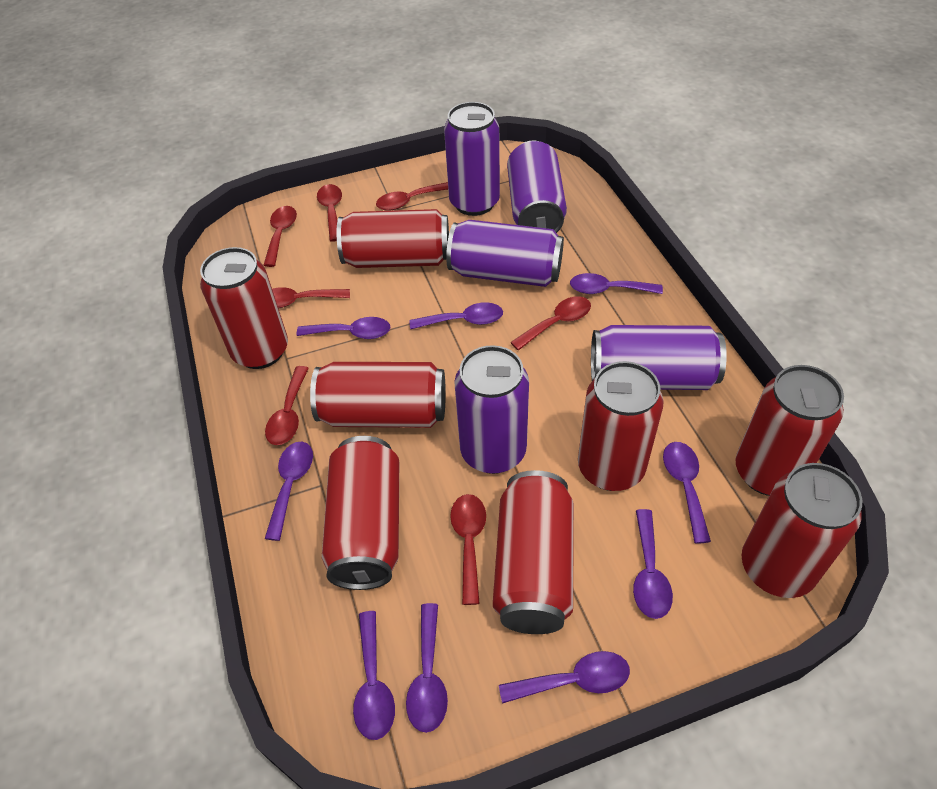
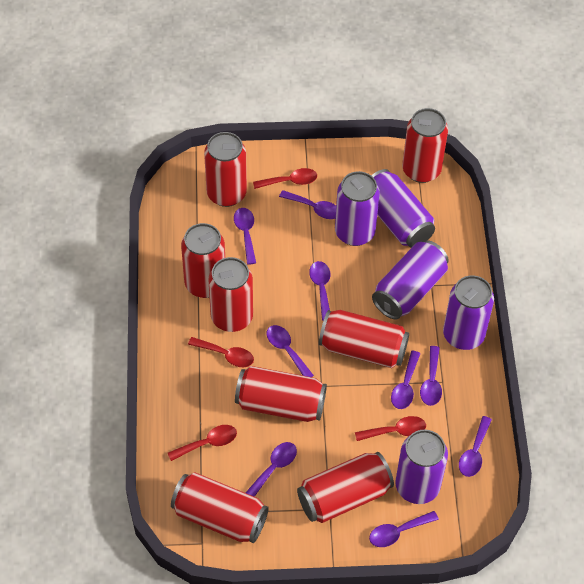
red spoon: [263,206,297,267] [265,366,309,445] [272,287,350,308] [317,184,342,242] [376,182,448,211] [450,494,486,605] [510,296,591,350] = 7 -> [168,425,237,461] [188,337,254,367] [253,168,317,189] [355,416,426,441] = 4

